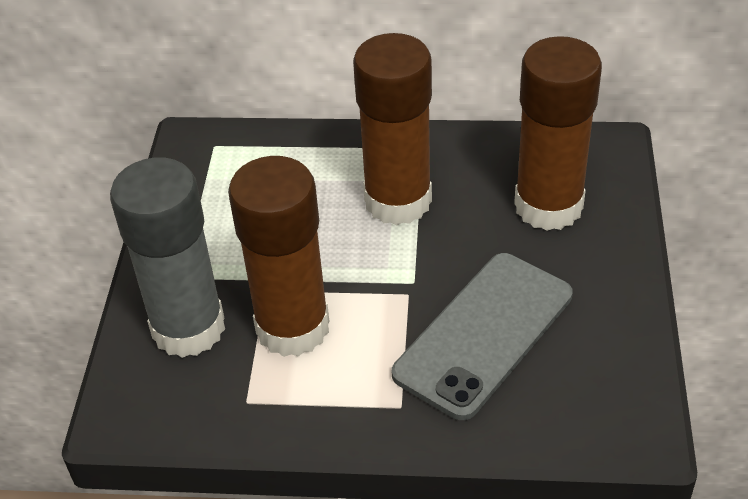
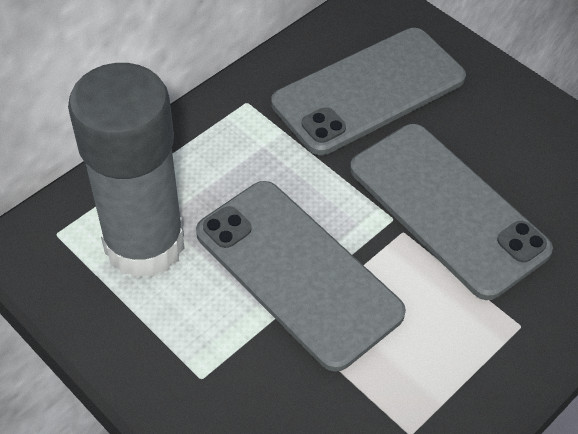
brown glue stick: [228,156,329,357] [353,33,432,225] [514,36,602,231] = 3 -> none = 0
grey phone: [392,253,573,420] = 1 -> [196,181,406,372] [271,28,466,155] [350,124,553,300] = 3

